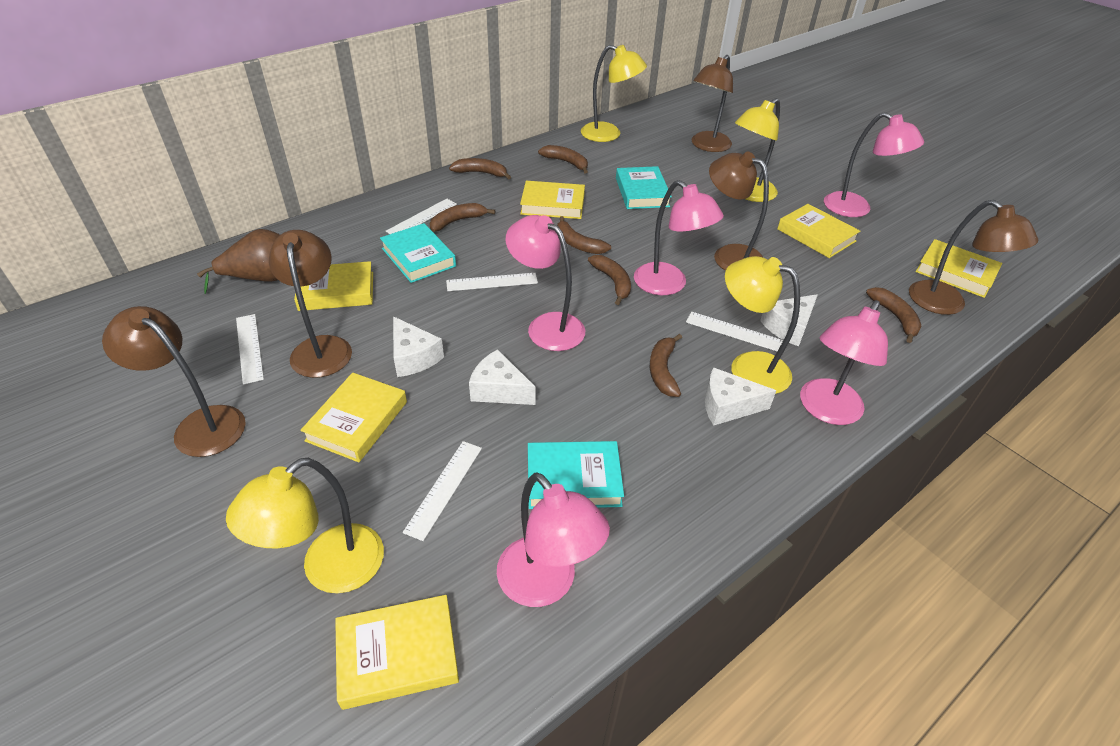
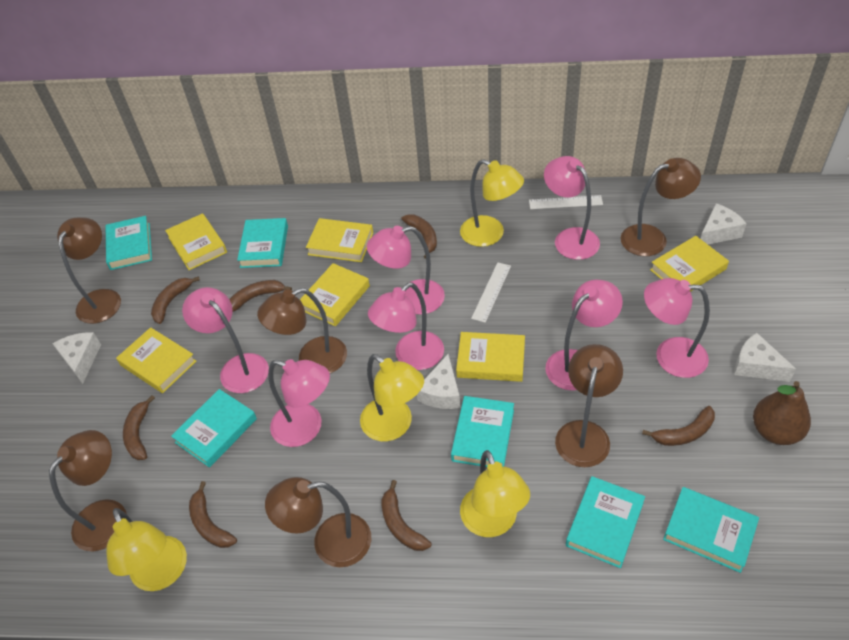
brown lamp: [102,306,246,457] [269,230,352,378] [692,55,733,152] [709,151,769,271] [909,200,1038,315] = 5 -> [49,430,127,551] [57,217,121,324] [257,288,347,373] [265,477,371,567] [555,344,623,467] [621,158,701,256] = 6
pink lamp: [497,472,610,607] [506,215,585,351] [634,180,724,295] [800,300,888,425] [824,112,924,217] = 5 -> [182,287,269,393] [268,359,330,447] [367,226,445,315] [368,282,444,370] [544,156,600,260] [545,280,623,391] [644,278,710,378] = 7
turquoise book: [380,223,456,283] [528,441,624,509] [616,166,672,209] = 3 -> [106,216,152,270] [171,389,257,468] [237,218,288,268] [451,396,514,467] [566,476,645,568] [663,487,759,573] = 6
white ruler: [236,314,264,385] [386,199,457,234] [403,441,482,541] [446,273,538,291] [686,312,783,351] = 5 -> [471,262,511,323] [529,195,603,209] = 2

